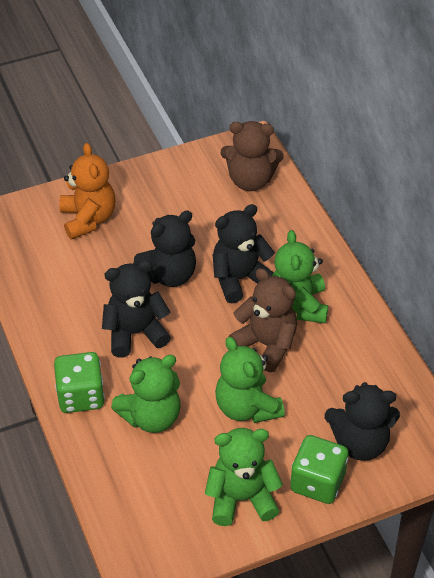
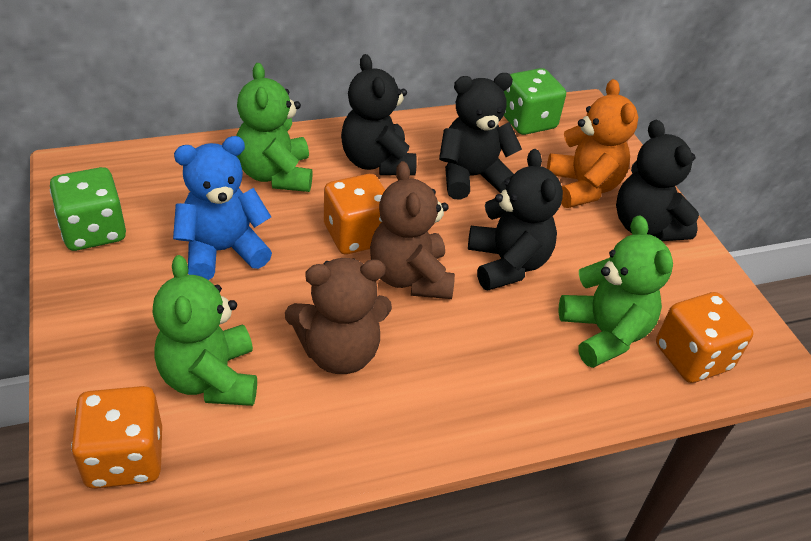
blue teddy bear: none = 0 -> [173,136,272,280] = 1
green teddy bear: [111,355,180,433] [205,428,283,526] [215,337,285,423] [272,230,328,323] = 4 -> [153,255,257,406] [236,63,313,192] [559,215,673,368] = 3
orange dice: none = 0 -> [71,386,162,489] [324,174,385,254] [656,292,754,383] = 3

